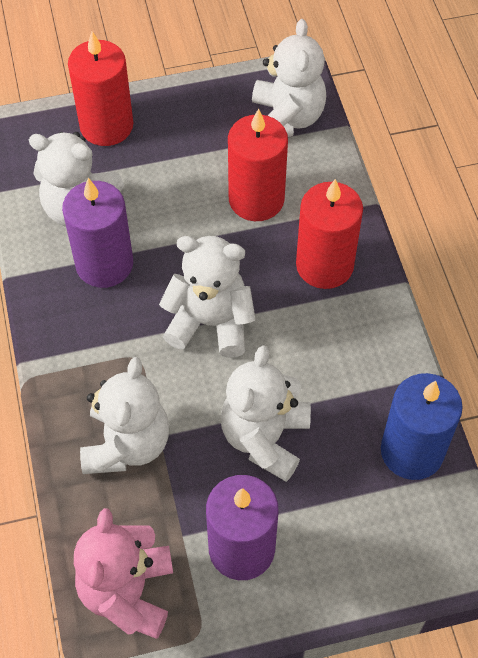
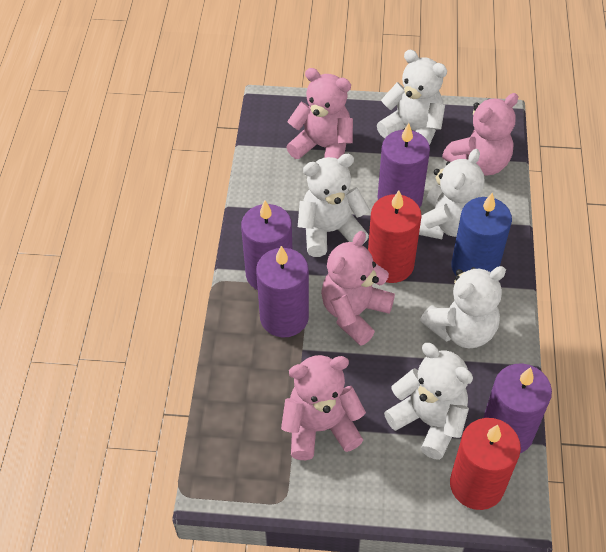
pink teddy bear: [74,508,173,639] = 1 -> [281,355,366,460] [286,68,353,159] [321,231,395,346] [442,93,519,176] = 4
purple candle: [62,178,133,288] [206,475,279,580] = 2 -> [241,201,292,290] [256,246,309,338] [378,123,430,208] [483,364,552,453] = 4
red candle: [68,31,133,146] [228,108,288,221] [296,179,363,289] = 3 -> [368,190,422,283] [450,418,521,510] = 2

